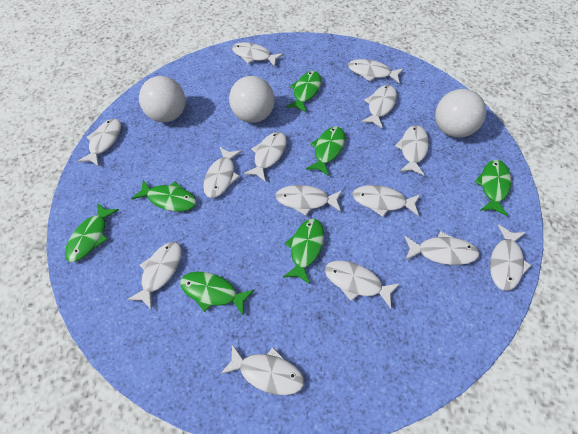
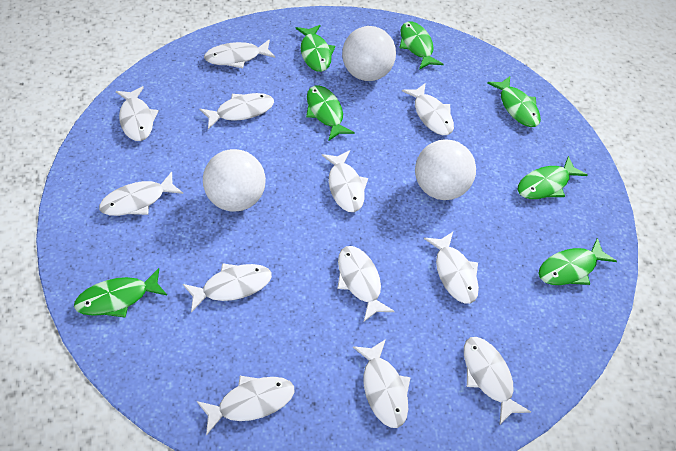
white fish: [78,119,121,166] [127,242,182,310] [203,147,242,198] [221,344,304,395] [232,42,284,67] [244,132,287,182] [275,185,342,216] [325,261,400,308] [348,59,404,83] [352,185,421,217] [361,85,397,129] [395,125,429,176] [404,231,480,265] [490,225,532,291] = 14 -> [99,172,183,216] [116,86,158,141] [183,263,272,312] [197,376,294,436] [200,93,274,129] [204,39,275,68] [322,150,368,212] [337,246,395,321] [353,339,411,428] [402,83,454,135] [424,232,479,304] [464,337,531,425] = 12

